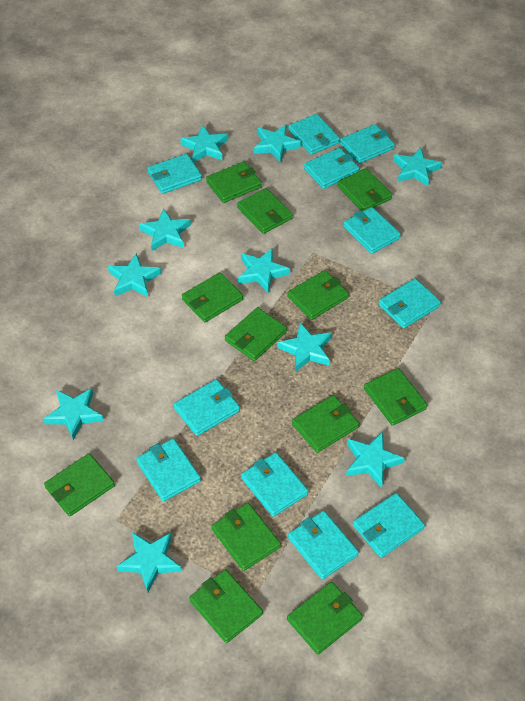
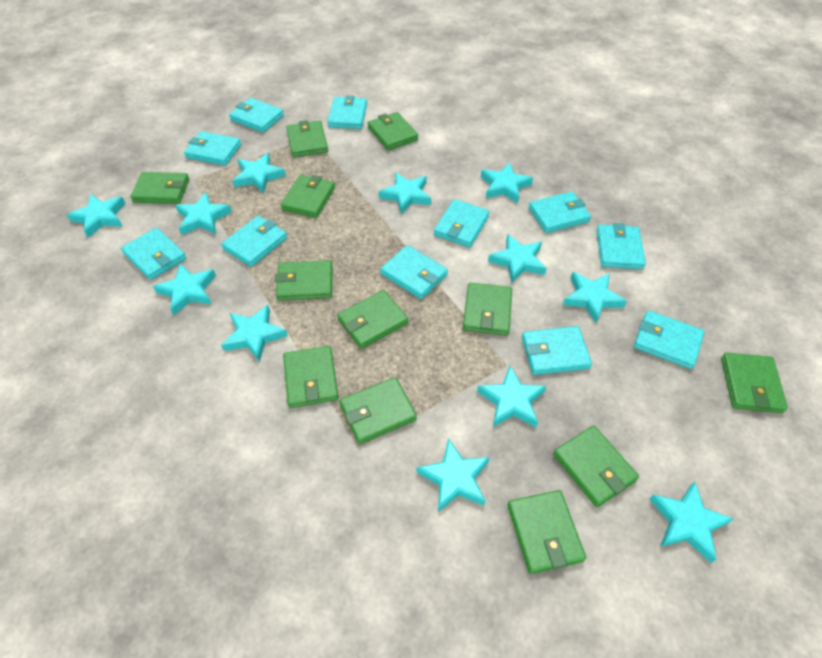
turquoise star: [43,388,104,440] [108,253,161,297] [116,532,182,592] [139,208,191,251] [180,125,228,163] [238,248,290,293] [254,124,301,163] [277,323,332,371] [346,431,405,488] [393,147,442,186] = 10 -> [67,194,126,238] [153,263,216,315] [175,192,232,235] [221,305,288,362] [232,153,286,193] [379,172,431,214] [417,438,490,512] [477,366,546,427] [481,162,533,203] [488,234,547,283] [563,272,627,323] [649,481,733,563] = 12

